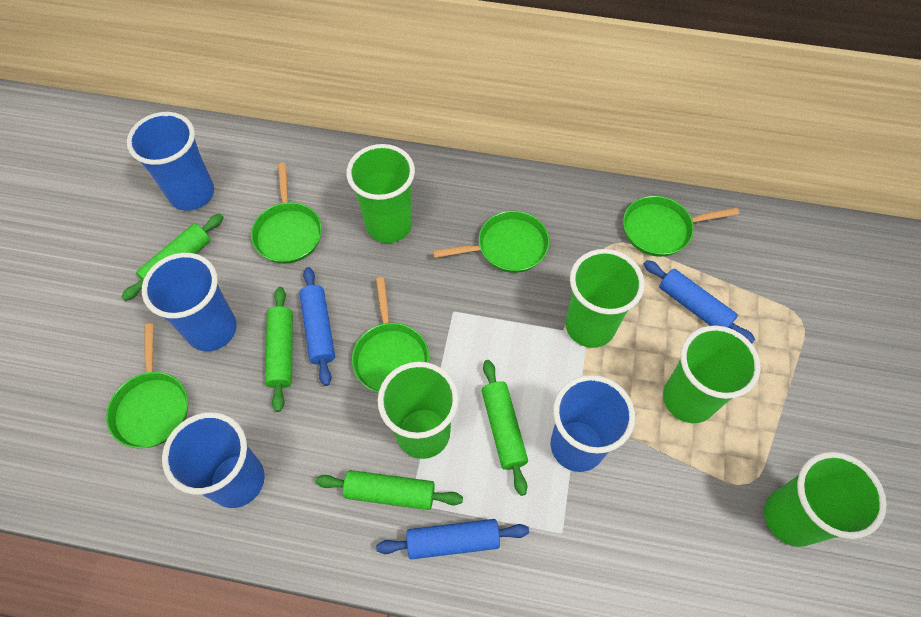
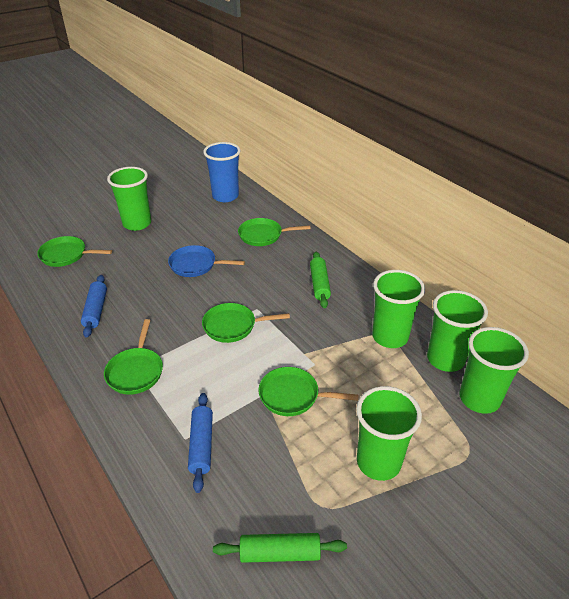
blue cup: [127,112,214,211] [142,253,237,351] [162,412,265,508] [551,375,635,472] = 4 -> [203,142,241,202] = 1
blue pan: none = 0 -> [168,245,245,277] = 1
blue rolling pin: [299,267,335,386] [376,519,529,560] [644,260,755,344] = 3 -> [81,275,107,338] [188,393,213,493] = 2
green rolling pin: [122,214,223,301] [265,287,293,412] [316,470,463,510] [482,360,528,496] = 4 -> [213,533,347,563] [310,252,331,308] = 2

